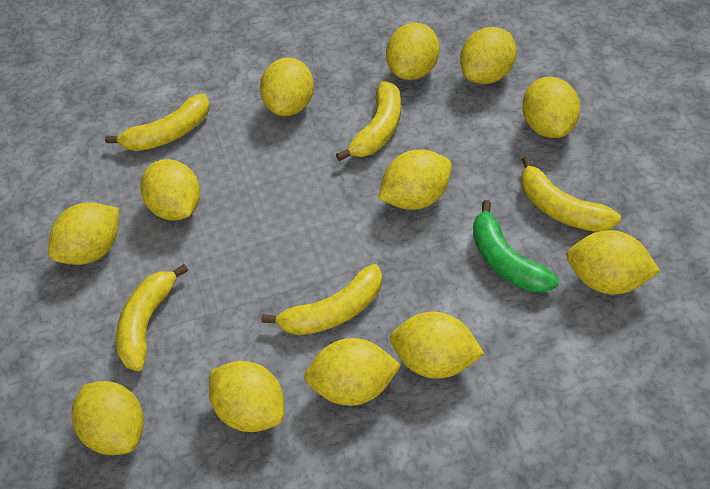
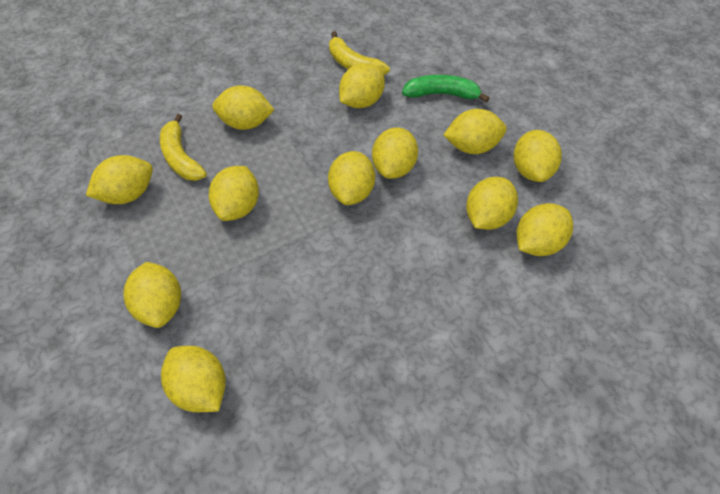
yellow banana: [105,93,210,151] [116,264,188,371] [261,264,382,335] [336,81,401,161] [522,156,621,232] = 5 -> [160,114,207,181] [329,31,390,75] = 2

